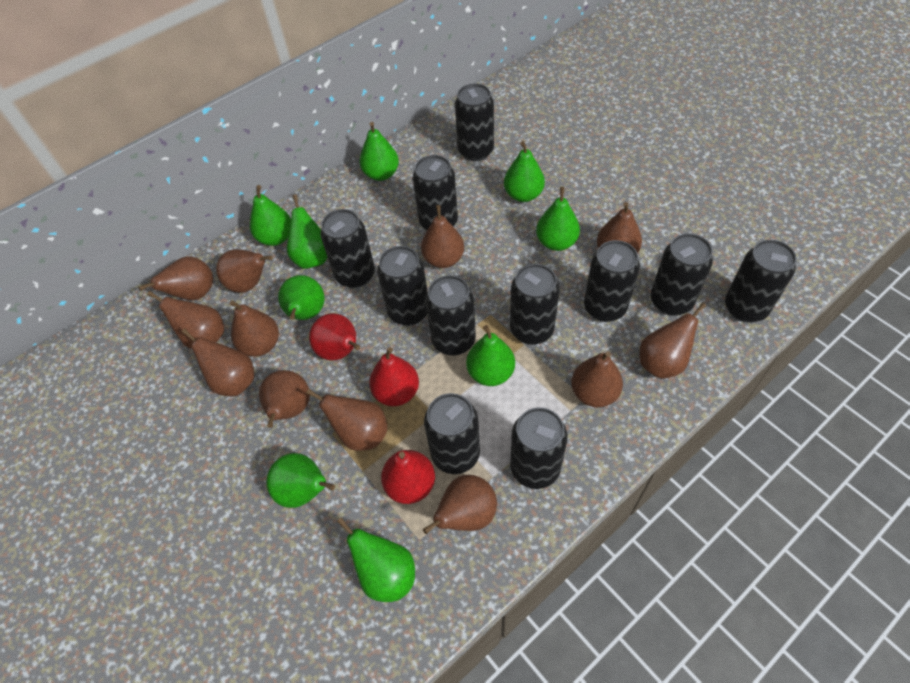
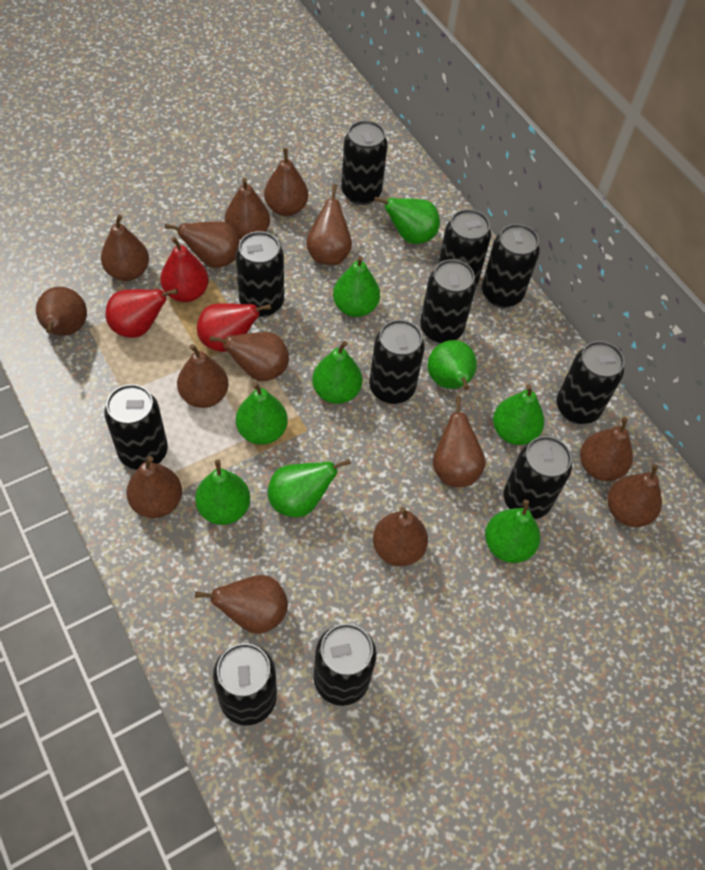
brown pear: [138,256,213,300] [147,291,224,349] [182,329,254,396] [216,249,273,293] [230,301,279,357] [259,370,310,428] [306,389,387,451] [421,205,464,268] [423,475,497,534] [571,351,623,407] [597,202,642,253] [639,302,706,379] = 12 -> [36,287,87,336] [101,214,149,281] [126,456,182,518] [165,221,240,268] [177,344,229,408] [195,575,288,634] [210,332,289,381] [225,178,270,240] [264,148,308,216] [306,184,352,265] [373,507,428,566] [433,396,486,487] [580,417,633,481] [607,464,662,527] = 14

